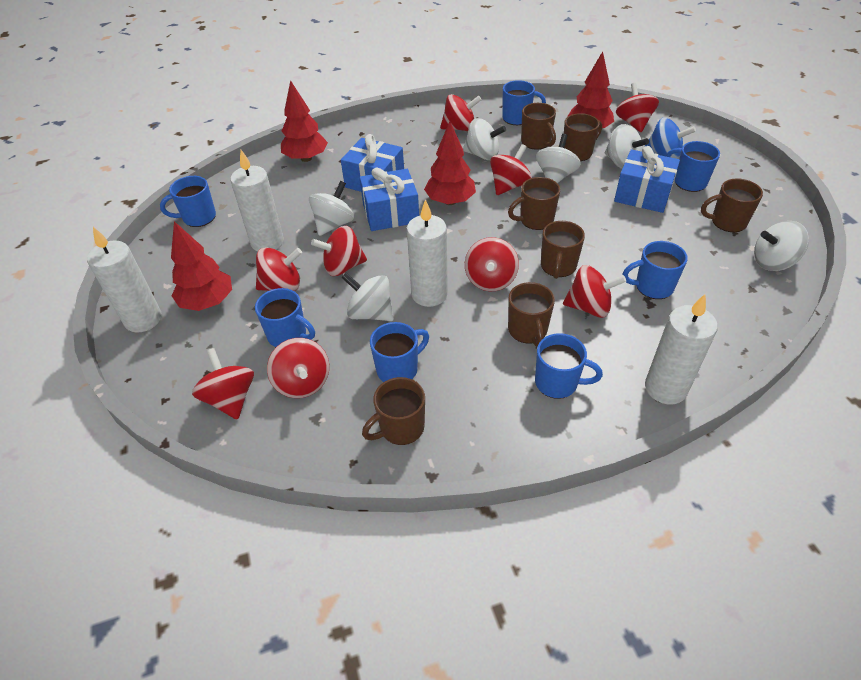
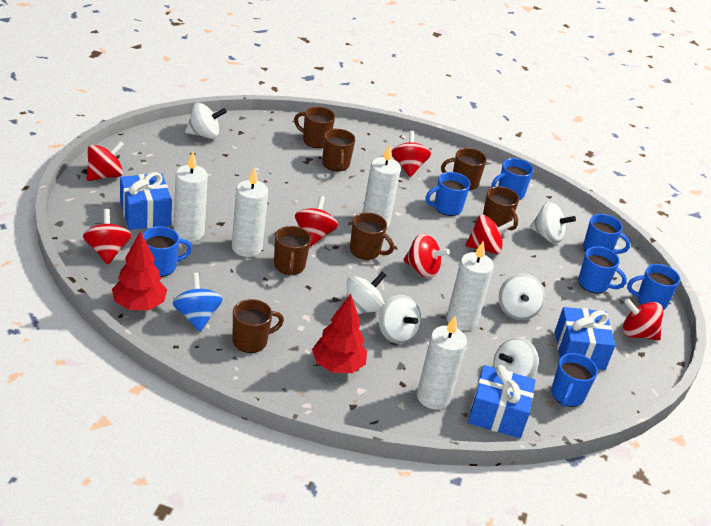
red spinning top: [192,348,254,420] [256,247,302,291] [267,338,329,398] [311,226,367,276] [440,94,482,131] [465,237,519,291] [490,144,532,195] [563,265,626,318] [616,83,659,132] = 9 -> [83,209,131,265] [87,141,124,181] [295,196,338,247] [391,131,431,177] [404,233,450,278] [465,215,514,254] [622,298,663,341] = 7
red tree: [171,221,232,311] [281,80,328,162] [424,121,476,205] [568,51,614,128] = 4 -> [112,231,167,310] [312,294,367,373] = 2
white candle: [87,227,162,333] [230,150,284,251] [407,199,448,307] [645,294,718,404] = 4 -> [174,152,208,242] [232,167,268,257] [362,145,401,227] [417,316,467,409] [447,241,494,331] = 5

